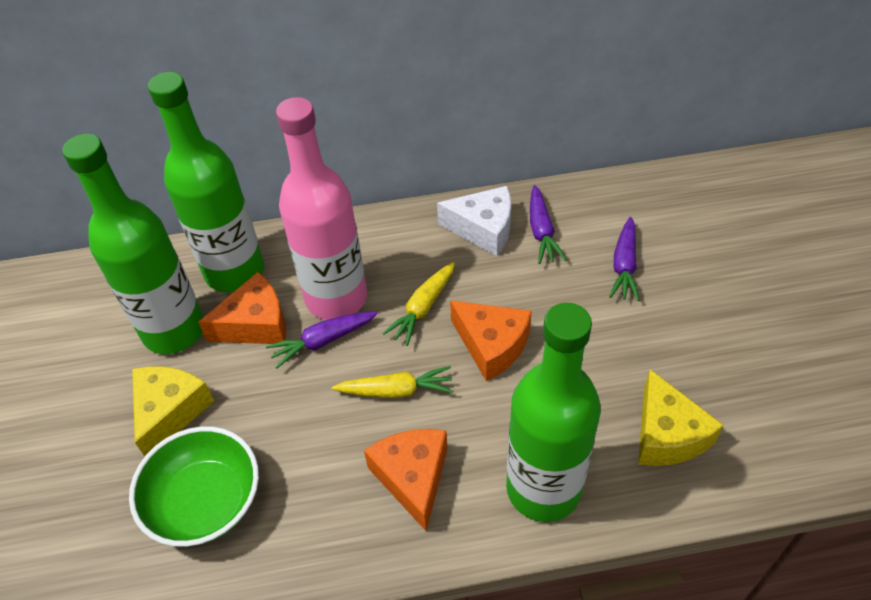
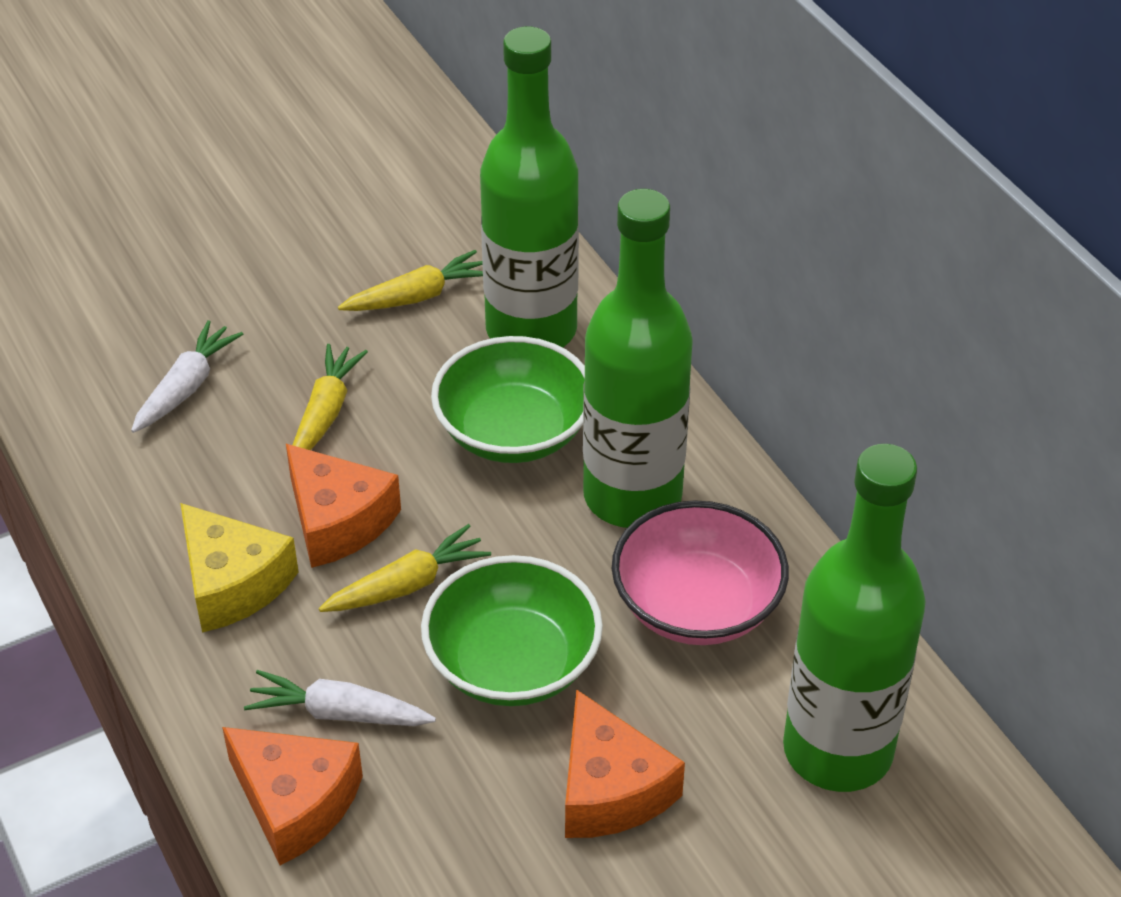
green bowl: [129,426,259,547] = 1 -> [421,555,603,706] [431,336,585,463] = 2
pink bottle: [276,97,367,320] = 1 -> none = 0
pink bowl: none = 0 -> [612,500,789,645] = 1
purple carrot: [266,311,378,368] [530,185,566,264] [609,217,639,301] = 3 -> none = 0
white carrot: none = 0 -> [131,320,243,433] [244,670,436,726] = 2
white cheese: [437,186,511,256] = 1 -> none = 0
yellow carrot: [332,366,453,398] [382,262,455,346] = 2 -> [293,344,368,450] [319,524,491,612] [338,250,483,311] = 3
yellow cheese: [132,366,214,456] [638,369,724,466] = 2 -> [180,503,299,633] = 1

